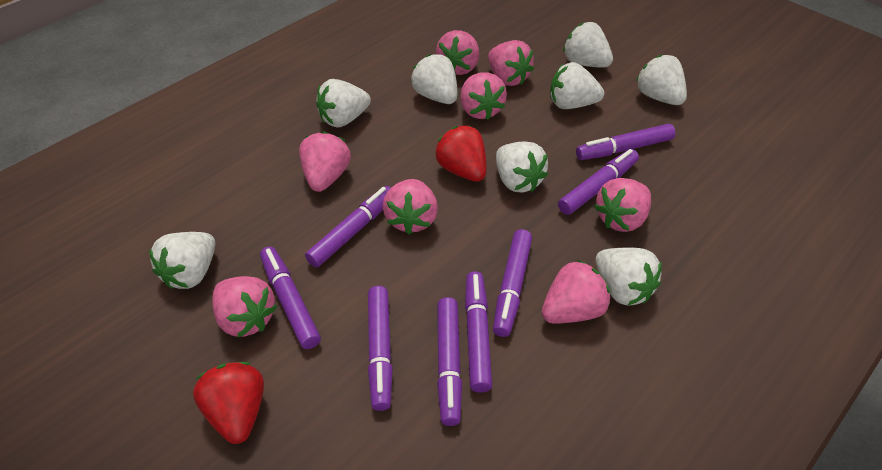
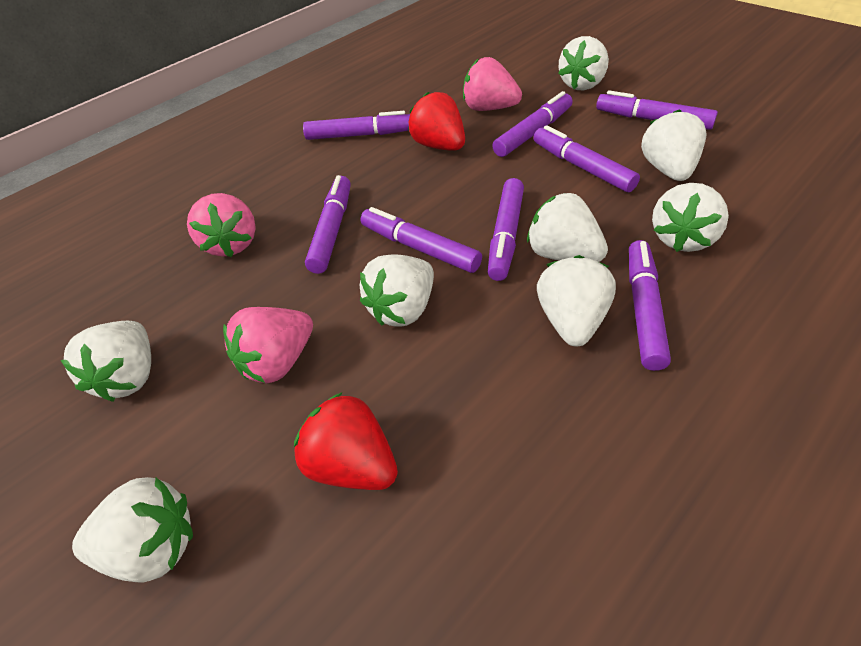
pink strawberry: [212,276,277,337] [299,132,351,192] [383,179,438,234] [436,30,479,75] [460,72,507,120] [488,40,534,86] [542,260,610,324] [594,178,651,232] = 8 -> [187,193,256,257] [223,307,313,383] [463,57,522,111] = 3

